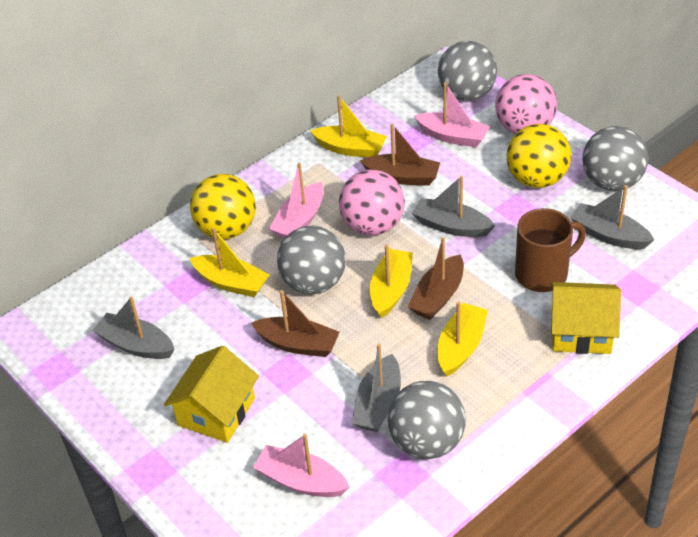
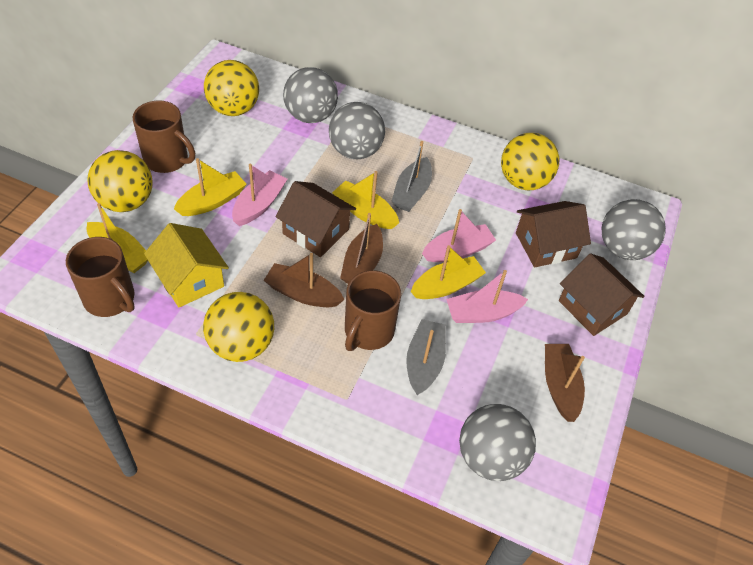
brown house: none = 0 -> [276,181,356,257] [516,201,591,267] [559,253,645,336] = 3
brown mug: [515,208,586,292] = 1 -> [66,237,135,317] [133,100,195,173] [345,270,401,351] = 3
grey boat: [92,297,175,359] [352,344,401,432] [412,176,495,237] [570,185,654,249] = 4 -> [391,141,432,212] [406,319,446,395] = 2
pink ball: [339,170,405,235] [495,74,557,134] = 2 -> none = 0
yellow ball: [190,174,256,239] [506,124,571,188] = 2 -> [88,150,153,212] [203,292,274,362] [204,60,259,116] [501,133,559,190] = 4
yellow house: [164,346,259,443] [551,282,621,354] = 2 -> [144,223,229,308] = 1

